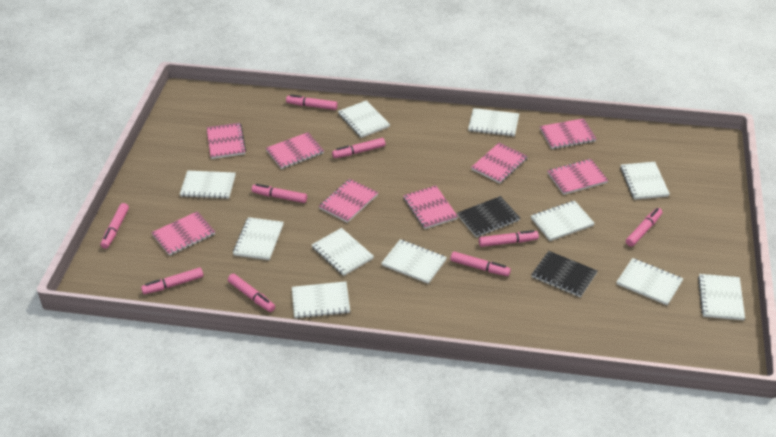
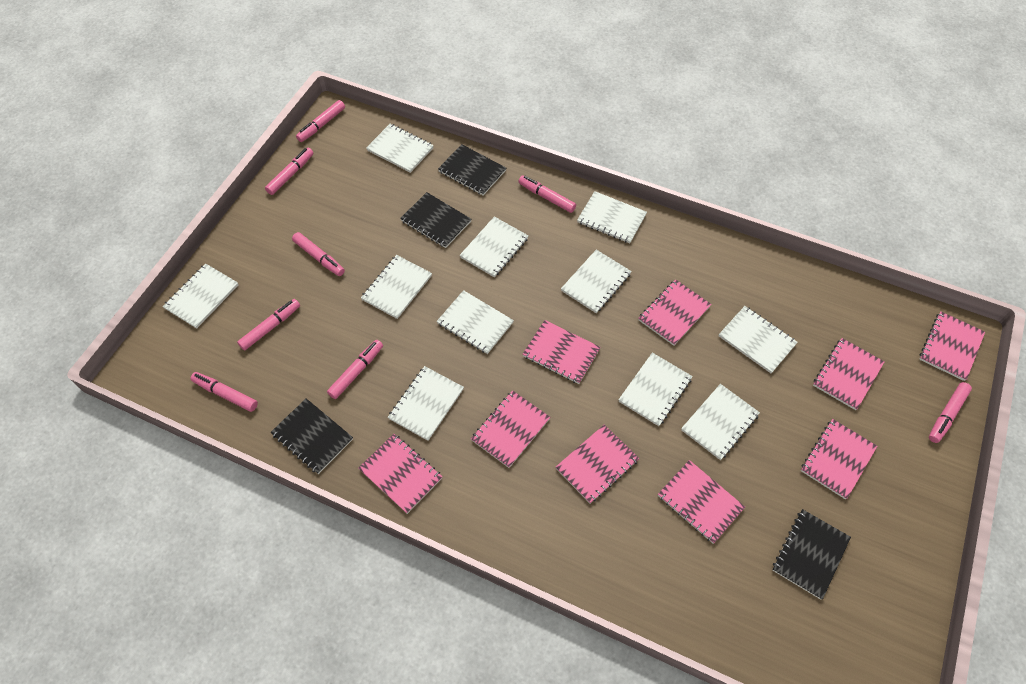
black notebook: [457,196,520,237] [531,251,598,297] = 2 -> [270,399,353,474] [400,192,472,248] [438,144,506,195] [772,509,851,599] = 4
pink marker: [101,203,129,249] [141,267,203,294] [228,274,275,312] [252,184,307,203] [286,94,338,110] [332,138,385,158] [450,252,511,276] [479,230,539,247] [626,208,662,247] = 9 -> [190,372,258,412] [237,299,300,351] [265,148,314,195] [292,232,345,276] [296,100,345,142] [327,340,383,399] [518,175,576,213] [929,382,972,443] = 8
pink notebook: [151,211,215,256] [206,123,246,159] [266,132,324,169] [319,179,378,223] [403,185,458,229] [471,143,528,184] [540,118,597,149] [547,159,608,195] = 8 -> [358,434,442,514] [471,390,550,468] [523,320,601,384] [556,424,639,503] [638,279,711,346] [658,460,745,544] [801,419,877,499] [813,338,885,410] [919,311,985,381] = 9

